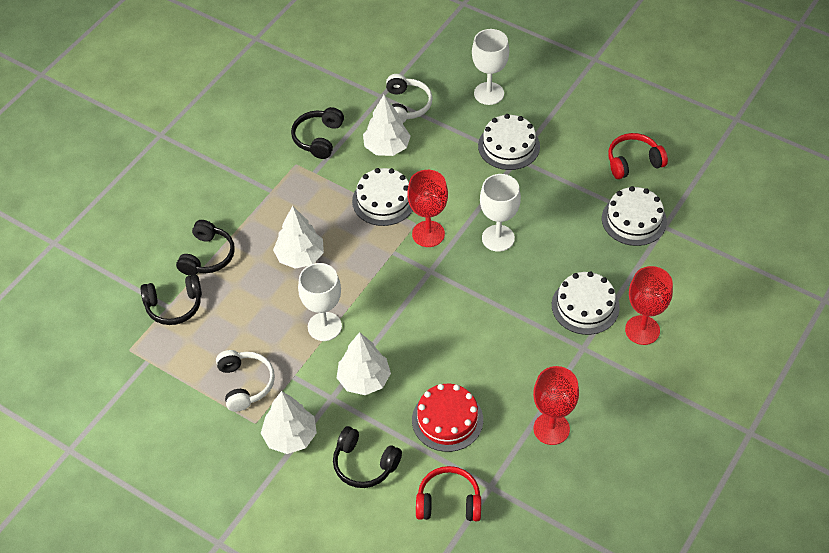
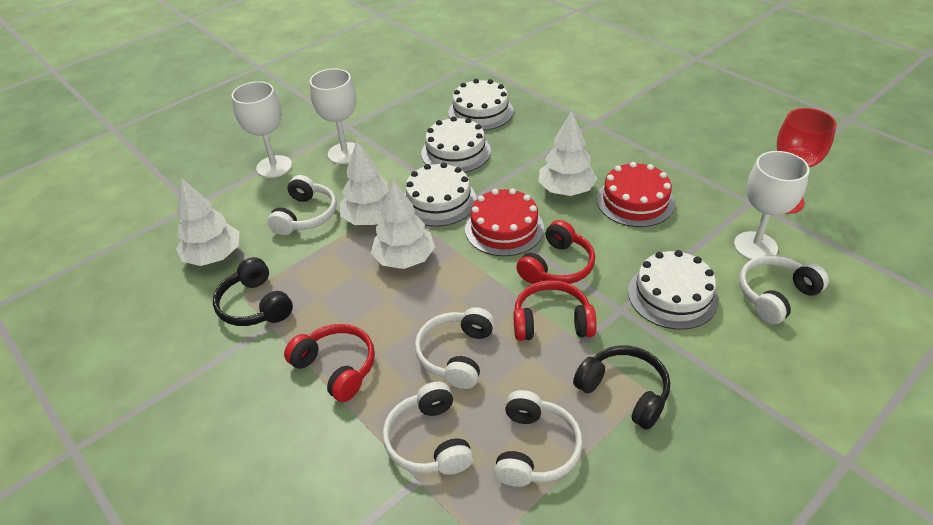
black headphones: [141,275,202,325] [176,220,235,276] [291,107,344,159] [333,426,402,488] = 4 -> [213,257,293,326] [573,346,670,430] = 2
red cake: [412,384,483,452] = 1 -> [465,188,544,256] [596,162,675,227] = 2
red goblet: [407,170,448,247] [533,366,579,445] [625,266,673,345] = 3 -> [777,108,836,214] = 1
red headphones: [416,466,481,521] [608,133,668,179] = 2 -> [284,324,375,402] [514,280,597,341] [516,220,595,284] = 3
white headphones: [216,350,275,412] [386,74,433,123] = 2 -> [267,175,337,235] [383,382,473,475] [415,307,494,389] [494,390,583,487] [739,255,829,324] = 5

